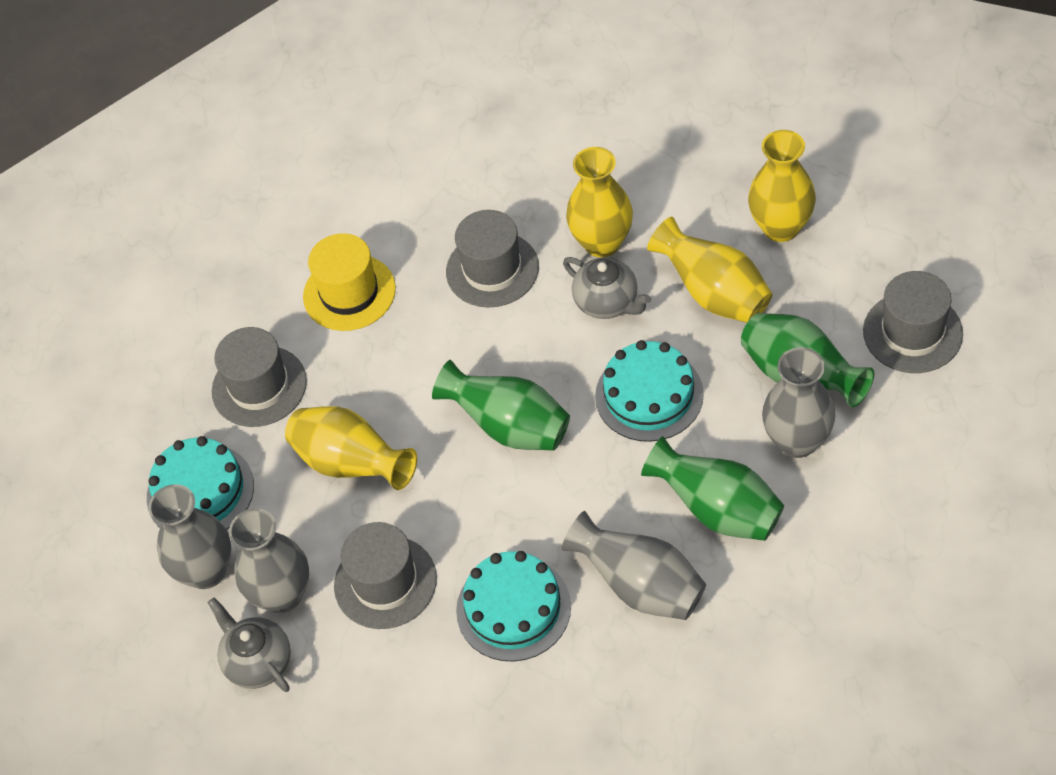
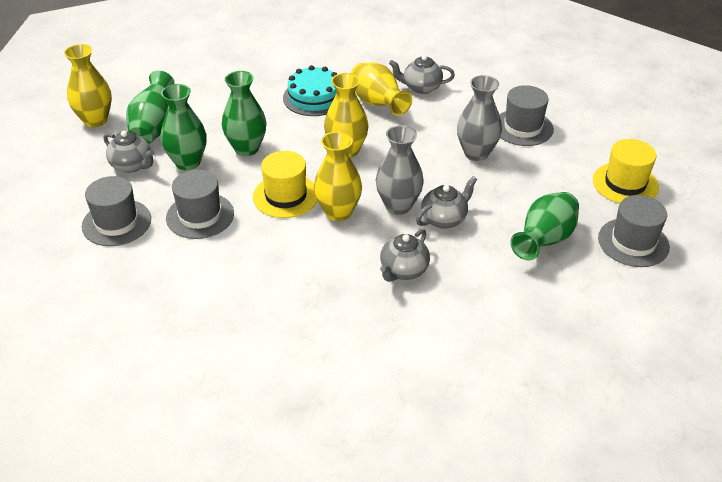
green vase: [432,360,570,451] [641,436,784,541] [741,313,874,408] = 3 -> [126,71,175,144] [161,84,207,170] [222,71,266,156] [510,192,579,261] = 4
grey teapot: [208,598,291,692] [563,257,651,319] = 2 -> [104,131,154,173] [380,229,430,282] [389,55,455,94] [416,176,477,229] = 4
grey vase: [149,484,231,589] [229,508,309,613] [561,511,706,620] [762,347,835,458] = 4 -> [376,125,424,215] [457,75,502,161] = 2
turquoise cake: [147,436,254,530] [456,551,571,662] [595,340,704,442] = 3 -> [283,65,337,116] = 1
yellow hat: [303,233,396,331] = 1 -> [253,151,317,218] [593,139,659,203] = 2

